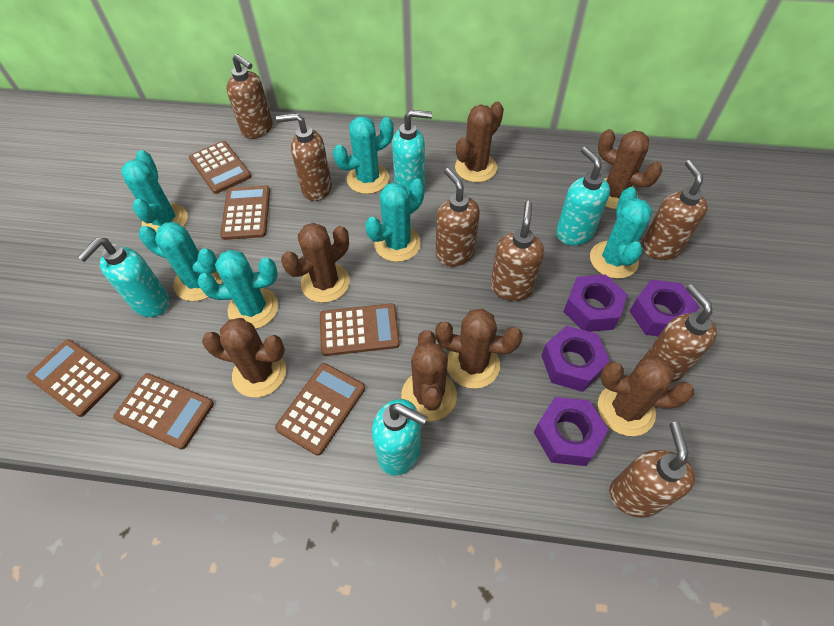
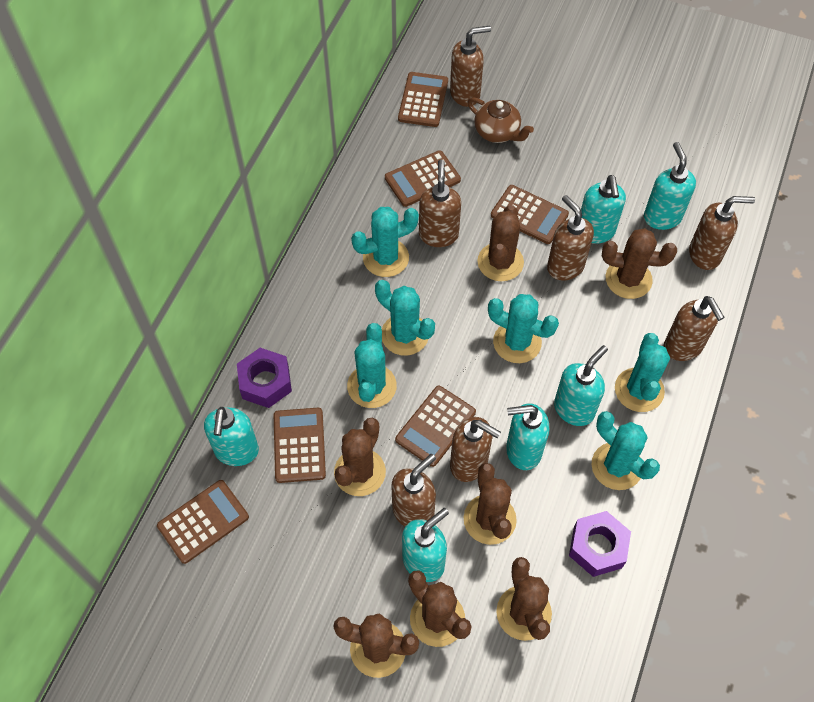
brown teapot: none = 0 -> [467,97,534,143] = 1
purple nut: [534,397,608,466] [541,326,610,392] [563,274,627,332] [630,279,699,336] = 4 -> [237,348,292,408] [569,511,631,577] = 2
turquoise soap dispenser: [77,238,170,317] [372,399,427,476] [392,110,432,194] [556,147,610,245] = 4 -> [204,407,259,466] [402,508,449,582] [506,403,549,470] [554,345,608,426] [581,175,626,244] [644,142,696,230] = 6

